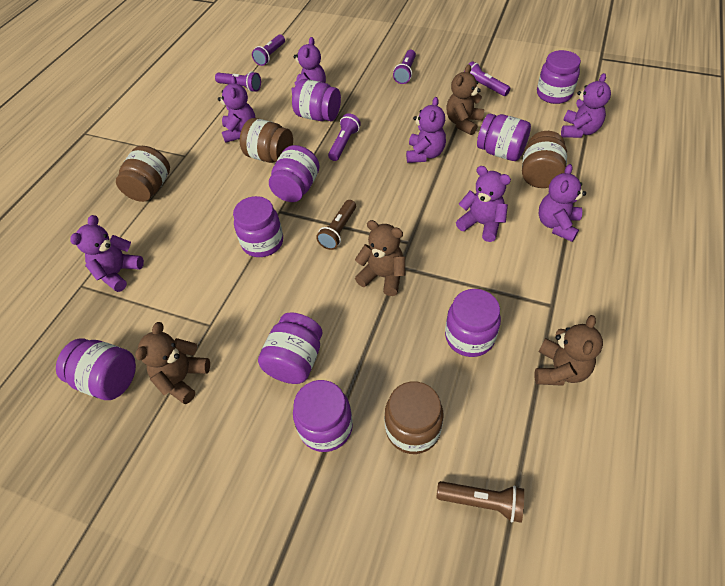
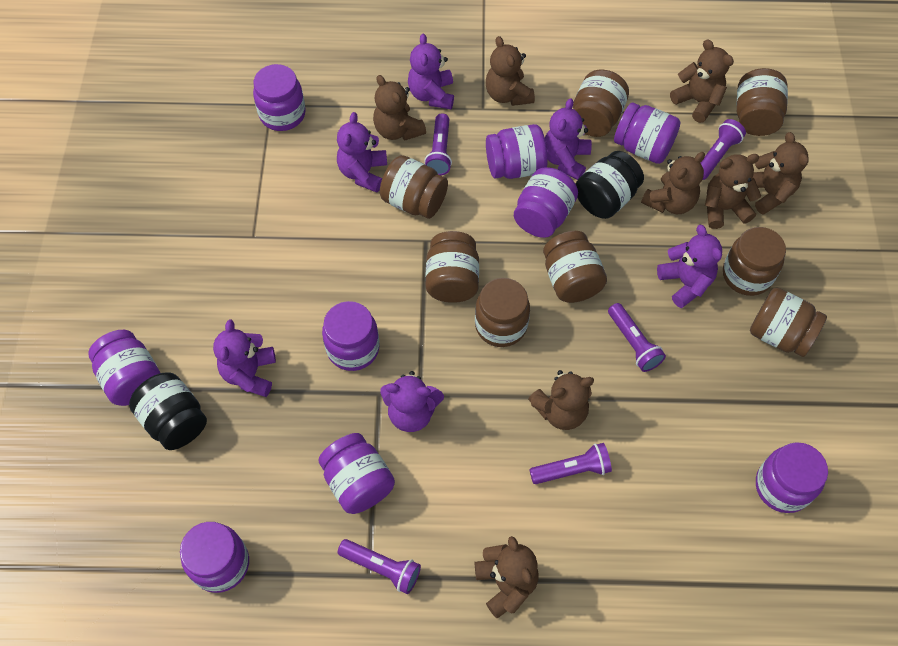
black jar: none = 0 -> [129,372,207,450] [576,151,644,219] = 2
brown flashlight: [316,200,356,250] [437,481,524,523] = 2 -> none = 0
brown jar: [116,146,170,202] [240,118,293,163] [385,381,443,454] [522,131,567,188] = 4 -> [380,155,448,219] [425,231,479,303] [475,278,530,347] [543,231,607,303] [573,70,629,137] [723,227,786,296] [736,68,788,136] [750,287,827,357] = 8
brown teddy bear: [135,322,210,404] [355,220,405,296] [446,64,485,135] [535,315,603,386] = 4 -> [373,75,426,141] [475,536,539,619] [486,36,535,106] [528,370,594,430] [641,152,705,214] [670,39,734,123] [705,154,761,229] [753,132,809,215] = 8
purple teddy bear: [70,215,144,292] [218,76,255,143] [292,37,326,95] [406,97,446,163] [456,166,511,242] [539,164,586,242] [561,73,611,138] = 7 -> [213,319,276,397] [337,112,387,192] [380,371,444,432] [408,33,454,109] [545,98,592,180] [657,225,722,308] = 6

